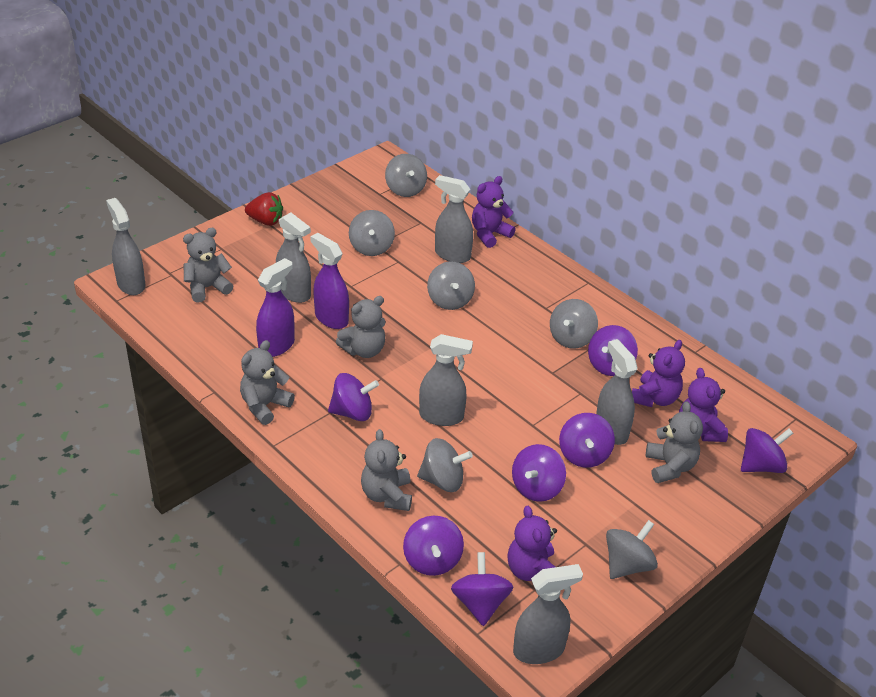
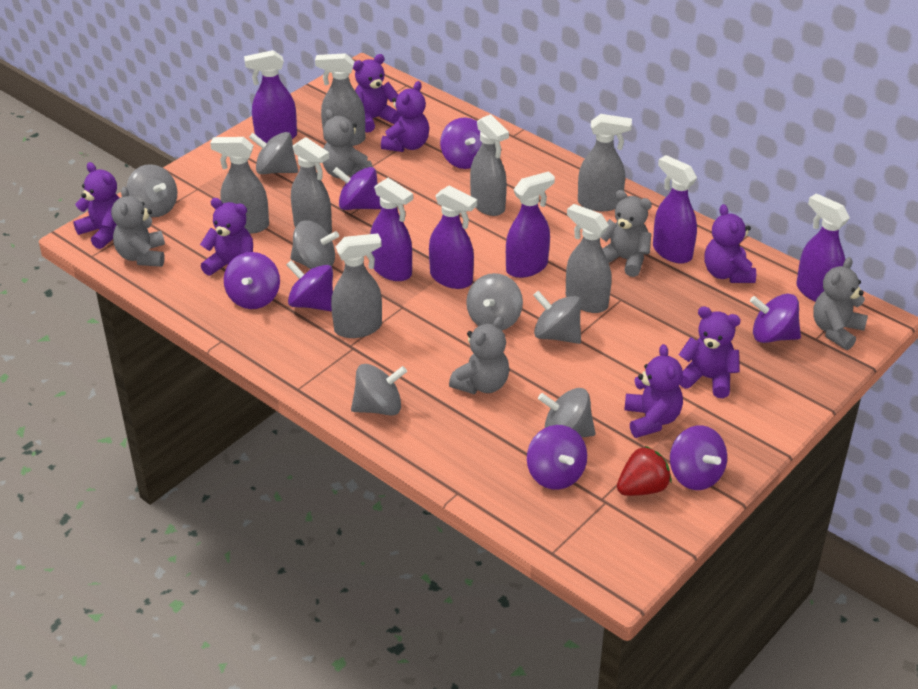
grey spinning top: [349,210,395,256] [385,154,427,197] [417,438,473,492] [427,262,475,310] [550,299,598,349] [606,520,658,579] = 6 -> [127,164,177,217] [249,132,298,174] [290,220,339,269] [351,364,407,415] [466,273,523,330] [533,291,581,344] [538,388,596,437] = 7
grey spray bottle: [106,198,146,295] [276,212,311,303] [419,334,473,426] [435,175,473,263] [513,564,583,664] [596,339,638,445] = 6 -> [210,137,269,234] [291,137,332,234] [315,53,365,146] [331,233,382,338] [470,114,509,216] [566,204,612,313] [578,114,632,211] = 7
purple spray bottle: [256,258,295,357] [310,233,349,329] = 2 -> [244,50,297,143] [370,178,413,281] [429,185,477,289] [506,171,555,278] [653,155,697,263] [796,193,850,302] = 6
purple teddy bear: [472,176,516,248] [507,506,557,581] [632,340,685,407] [679,368,728,442] = 4 -> [73,162,120,249] [200,198,253,276] [353,54,401,133] [381,81,429,152] [624,344,683,438] [679,306,741,398] [704,204,756,283] = 7

